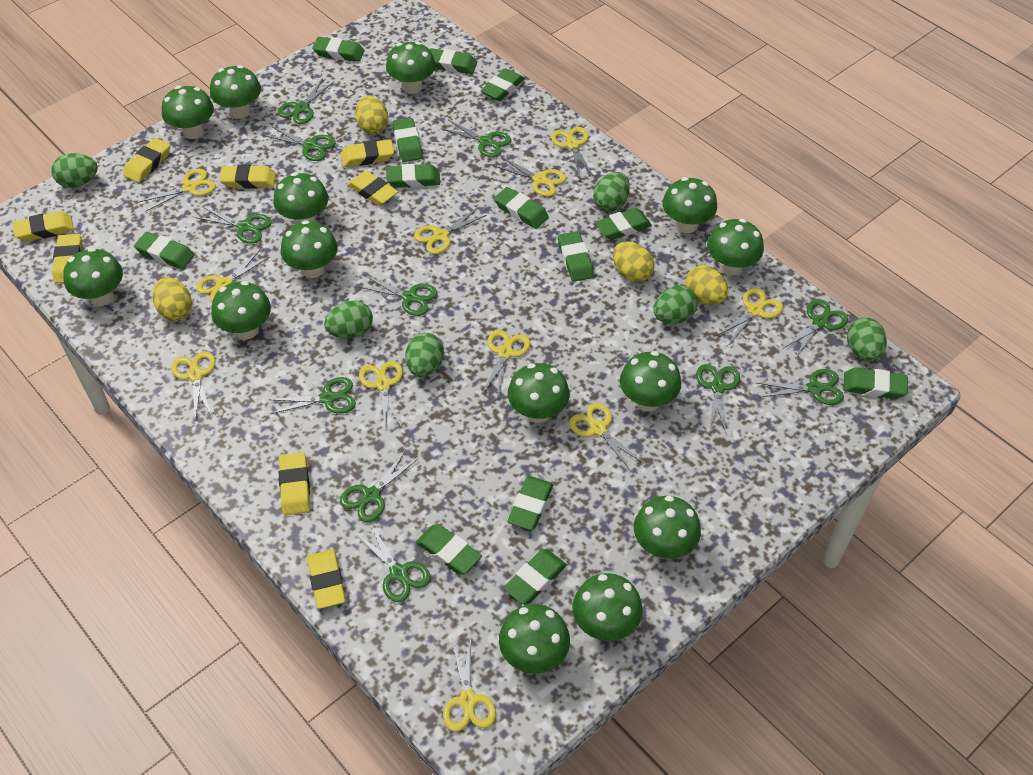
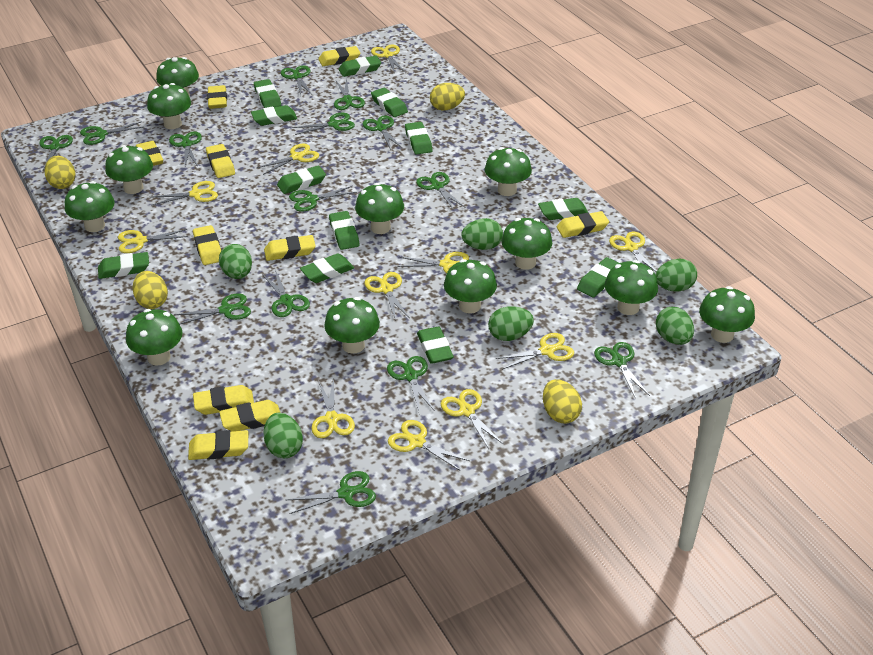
green eraser: [134,232,194,269] [312,37,364,62] [386,164,440,188] [392,118,423,162] [416,524,482,575] [430,48,477,74] [481,68,525,101] [494,187,549,229] [503,549,567,605] [507,476,553,530] [558,231,594,282] [595,208,652,240] [843,367,908,399] = 13 -> [98,252,149,279] [251,105,297,126] [254,79,281,108] [277,166,326,194] [300,254,354,283] [329,211,360,250] [339,56,381,77] [371,88,408,117] [405,122,432,155] [417,327,454,364] [538,198,588,220] [577,257,619,297] = 12
green mushroom: [63,248,123,306] [161,86,214,139] [210,65,261,119] [211,281,271,340] [273,172,328,225] [281,220,337,278] [386,41,436,94] [499,604,570,673] [508,363,570,423] [572,573,643,641] [620,351,681,411] [634,496,701,559] [662,177,717,233] [707,219,764,276] = 14 -> [65,181,115,232] [105,145,153,194] [126,309,182,366] [147,83,191,129] [156,57,199,97] [324,297,380,354] [355,183,404,234] [444,259,497,314] [485,147,532,196] [501,218,552,270] [604,260,658,315] [699,286,755,343] = 12
green scissors: [195,207,272,244] [264,126,336,161] [268,377,356,414] [278,78,334,124] [340,450,419,522] [355,523,431,602] [357,275,437,316] [441,120,511,158] [696,364,740,433] [757,369,844,405] [782,299,848,357] = 11 -> [39,135,73,170] [80,121,144,145] [169,131,202,166] [175,293,251,325] [262,270,310,317] [281,65,312,95] [287,471,376,514] [289,186,357,212] [292,113,355,135] [334,78,365,110] [363,116,402,150] [387,356,435,411] [416,172,465,210] [594,342,650,397] = 14
yellow eraser: [13,211,74,242] [52,234,83,283] [123,138,170,183] [219,164,276,188] [279,452,310,515] [307,550,346,609] [341,139,394,167] [347,171,398,206] = 8 -> [136,141,163,166] [188,430,248,460] [193,225,221,265] [193,385,254,415] [206,144,235,178] [207,85,227,109] [219,400,280,431] [264,235,316,261] [318,46,361,66] [557,211,609,238] = 10

